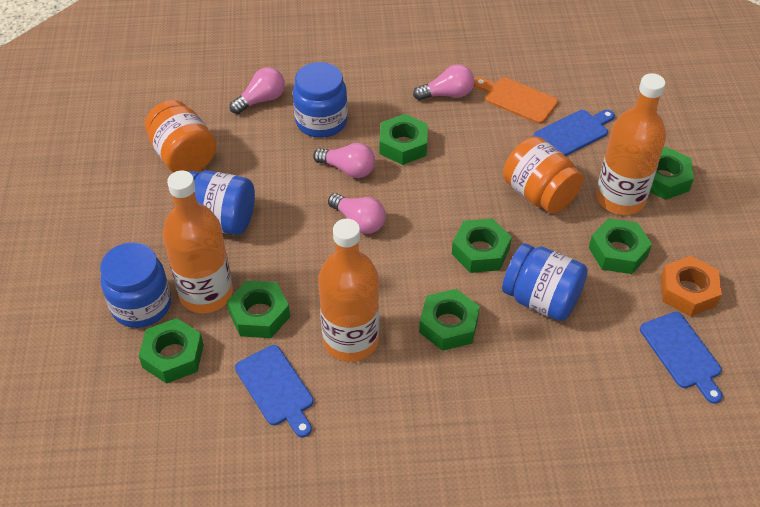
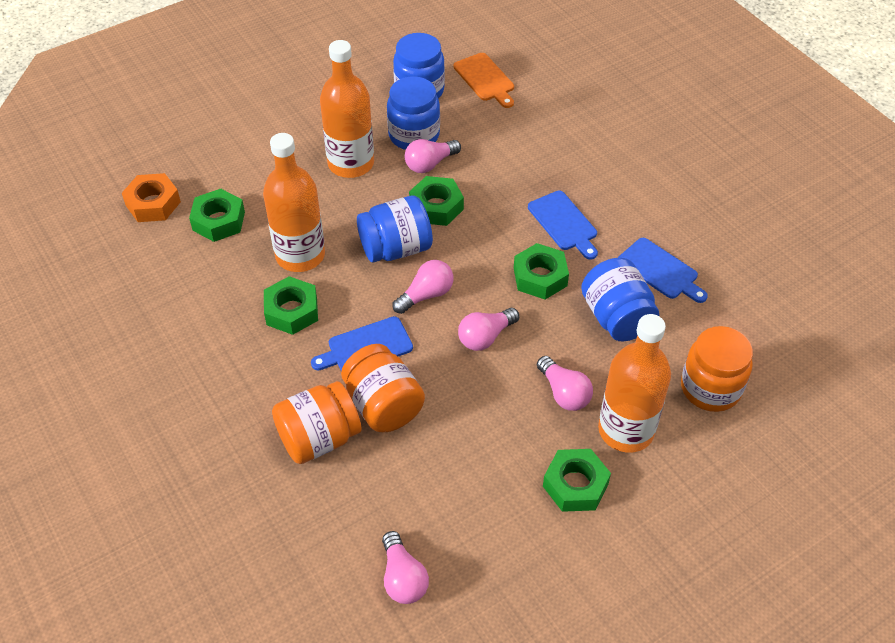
green nut: [139,318,204,384] [227,281,290,338] [380,114,428,165] [419,289,480,351] [452,219,512,273] [589,218,652,274] [650,147,694,200] = 7 -> [189,189,245,242] [264,276,318,335] [409,176,464,226] [514,243,569,299] [543,449,611,512] = 5
orange jar: [145,100,217,173] [503,137,583,214] = 2 -> [272,381,362,464] [341,344,425,432] [681,326,753,412] = 3
pink light bulb: [230,67,285,114] [313,143,375,178] [328,193,386,234] [413,64,474,100] = 4 -> [382,531,429,604] [393,260,453,314] [405,139,461,173] [458,308,519,351] [537,356,593,411] = 5

